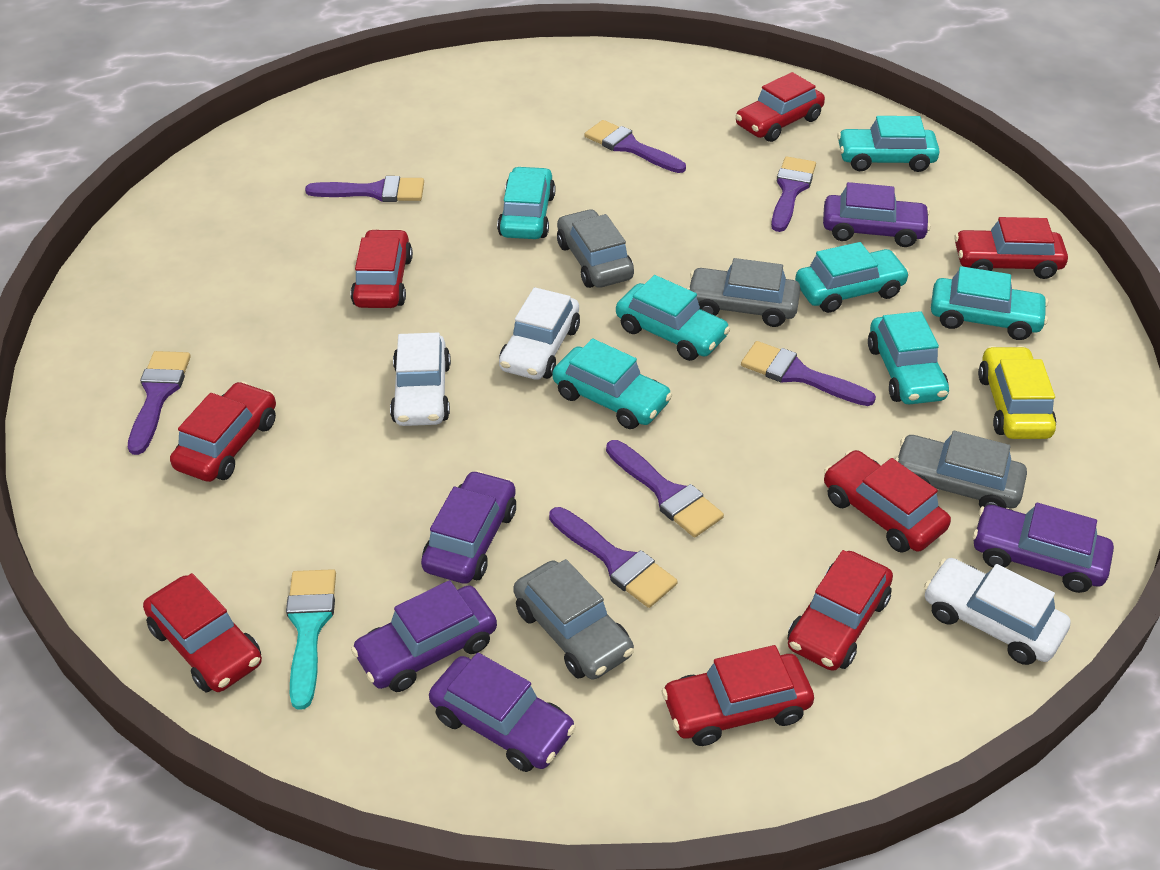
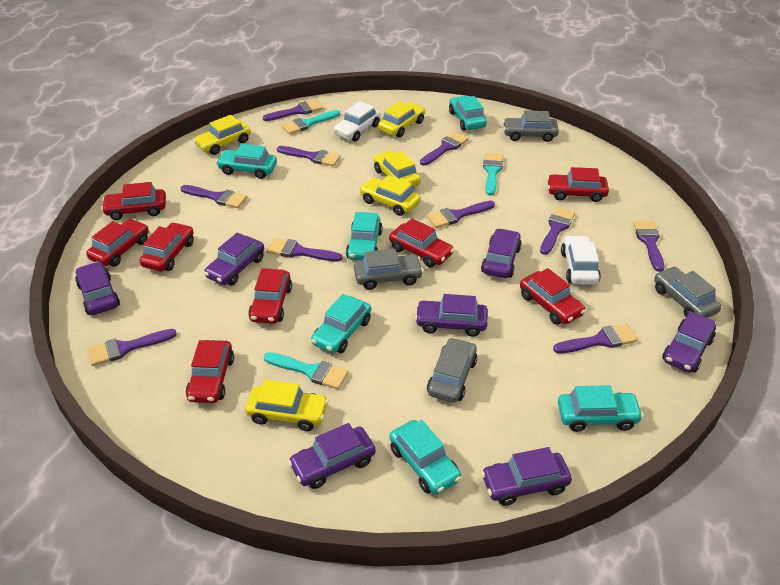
purple brush: [128,351,191,455] [305,176,424,202] [549,507,678,608] [585,120,686,173] [606,440,724,537] [741,341,876,406] [771,157,816,232] = 7 -> [88,329,177,366] [180,185,247,208] [263,100,323,121] [266,238,343,262] [277,146,341,166] [420,132,469,166] [427,201,495,228] [540,207,575,255] [553,324,638,353] [633,220,665,272] = 10
purple car: [351,580,497,692] [421,470,516,584] [429,652,576,772] [823,182,931,247] [973,503,1114,593] = 5 -> [75,261,120,315] [204,232,264,285] [288,423,376,489] [415,294,488,337] [481,228,522,278] [481,447,572,506] [662,311,716,373] = 7
turquoise brush: [286,569,336,710] = 1 -> [264,352,348,389] [281,110,340,134] [483,153,503,196] = 3
turquoise car: [497,166,555,239] [552,338,672,429] [616,275,730,361] [795,242,910,313] [837,116,940,172] [868,311,949,404] [931,266,1048,340] = 7 -> [216,144,277,179] [311,294,371,353] [346,212,383,261] [389,420,461,495] [449,96,487,131] [558,385,643,432] = 6
white car: [390,333,451,426] [499,287,580,380] [924,558,1071,665] = 3 -> [333,101,381,141] [561,235,601,285] = 2
yellow car: [978,346,1056,439] = 1 -> [194,115,251,155] [245,380,329,431] [359,175,421,216] [374,150,421,187] [378,101,425,138] = 5

